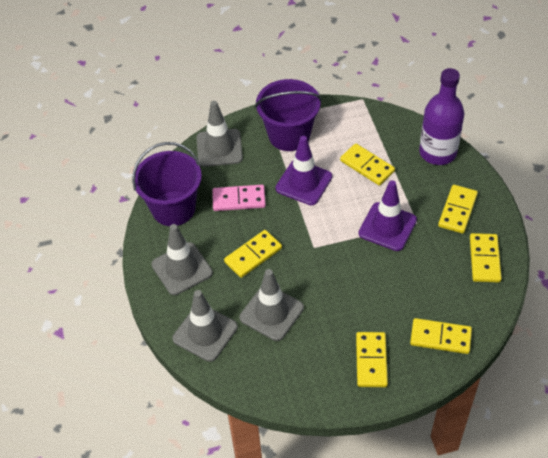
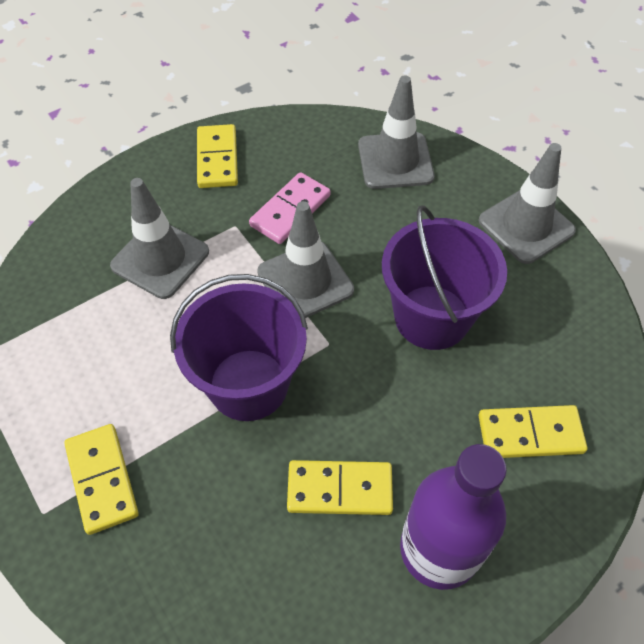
purple traffic cone: [275,136,332,205] [358,180,417,251] = 2 -> none = 0
yellow domino: [224,230,282,278] [340,143,395,186] [356,332,388,387] [410,318,472,354] [438,185,478,233] [470,233,502,283] = 6 -> [64,424,139,535] [197,124,238,188] [287,460,393,515] [479,405,587,458] = 4

